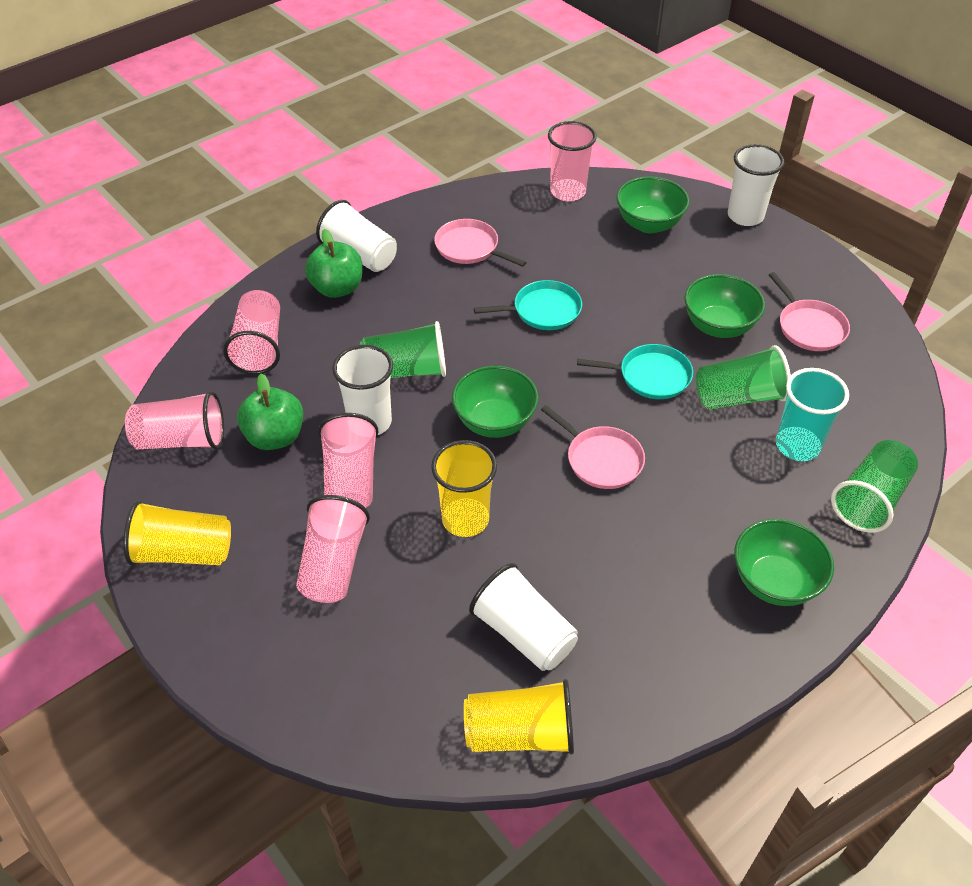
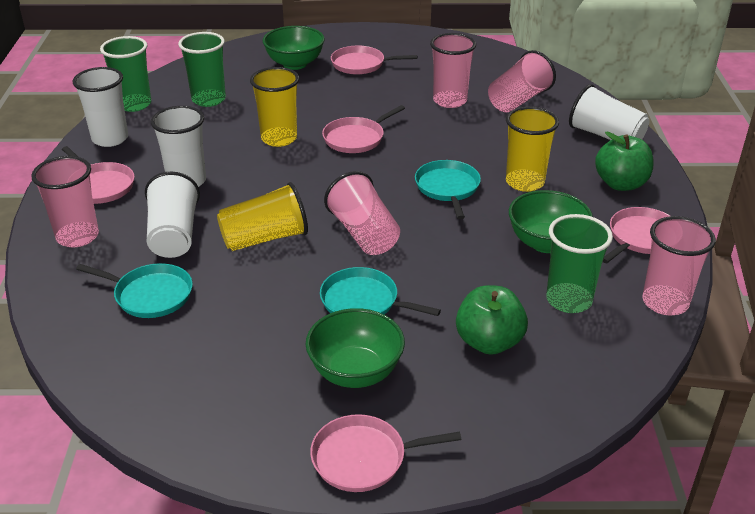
green bowl: [452,366,539,438] [617,177,689,233] [684,274,765,338] [734,519,834,606] = 4 -> [262,26,325,70] [306,308,405,388] [509,190,593,253] = 3
pink pan: [434,219,527,267] [541,405,645,489] [769,272,850,351] = 3 -> [62,146,135,204] [310,414,462,492] [322,105,405,153] [331,46,417,74] [603,207,670,263] = 5
turquoise cup: [776,368,849,461] = 1 -> none = 0
turquoise pan: [474,280,582,330] [577,344,693,399] = 2 -> [76,263,193,318] [320,267,441,316] [415,160,481,219] = 3

